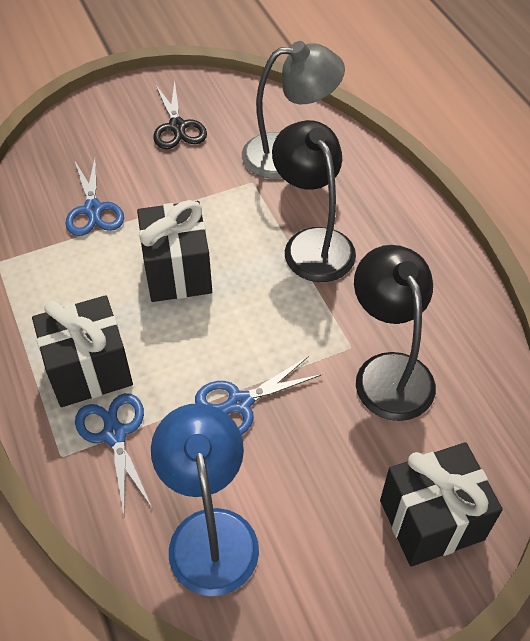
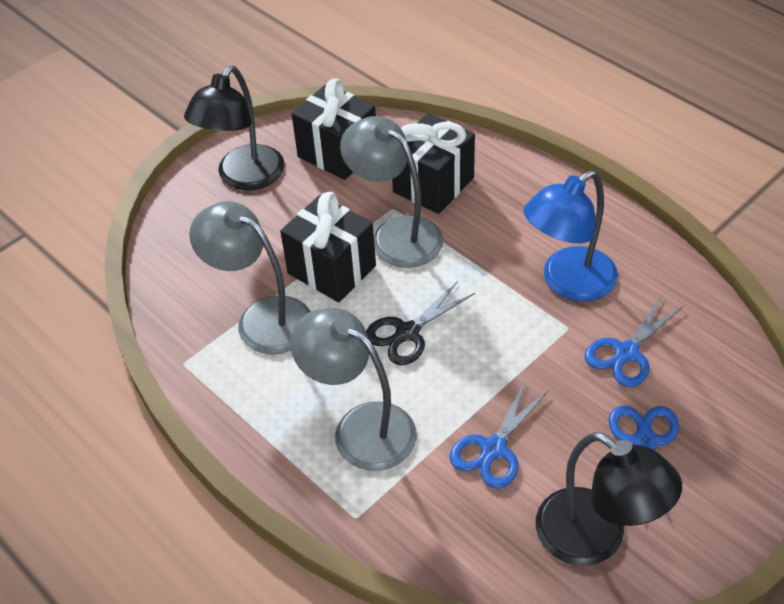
grey lamp: [242,41,345,179] = 1 -> [189,201,311,354] [290,308,417,471] [340,116,443,268] = 3

